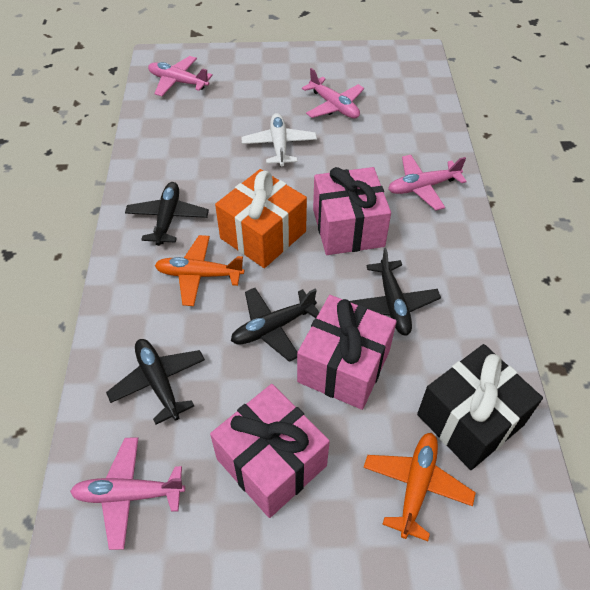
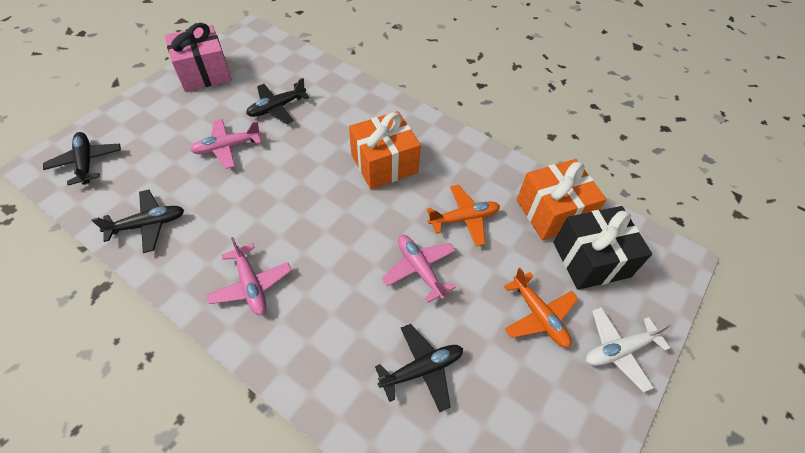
orange gift: [215,169,307,268] = 1 -> [349,111,421,189] [517,159,607,241] = 2
pink gift: [210,384,330,518] [297,295,397,410] [313,167,391,255] = 3 -> [165,23,232,92] = 1
pink plane: [70,437,185,550] [148,56,213,96] [302,68,364,118] [388,155,467,210] = 4 -> [190,119,262,169] [207,237,292,315] [382,235,456,303] = 3

